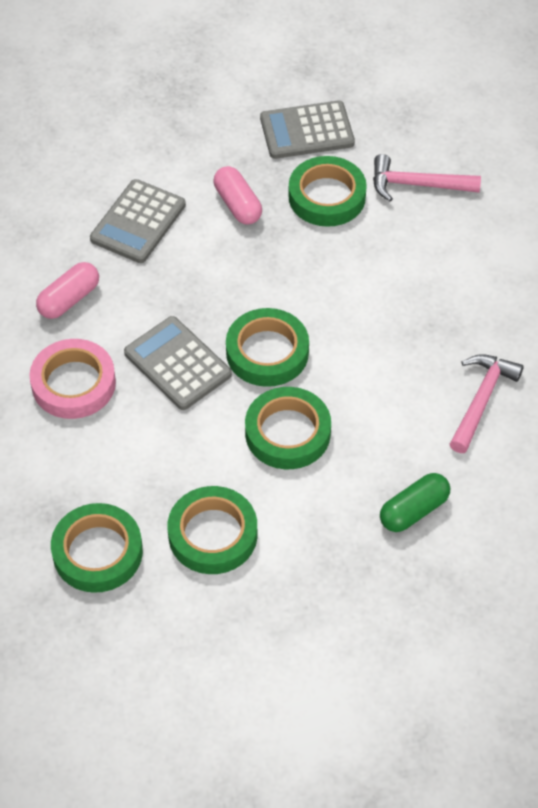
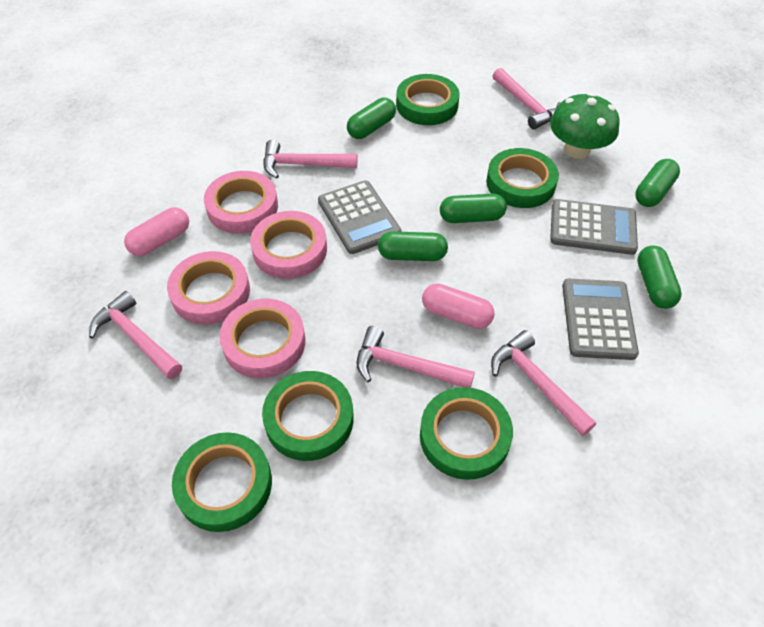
green capsule: [380,473,450,532] = 1 -> [347,98,396,139] [378,231,448,261] [440,194,507,223] [635,159,680,207] [637,245,682,309] = 5
green mushroom: none = 0 -> [550,93,620,159] = 1
pink hammer: [373,154,481,201] [450,354,524,453] = 2 -> [89,291,182,379] [263,140,358,178] [357,326,475,388] [491,330,596,436] [493,68,561,130] = 5
pink tape: [30,339,116,419] = 1 -> [167,251,250,324] [204,171,278,234] [219,299,305,378] [250,211,327,279] = 4

